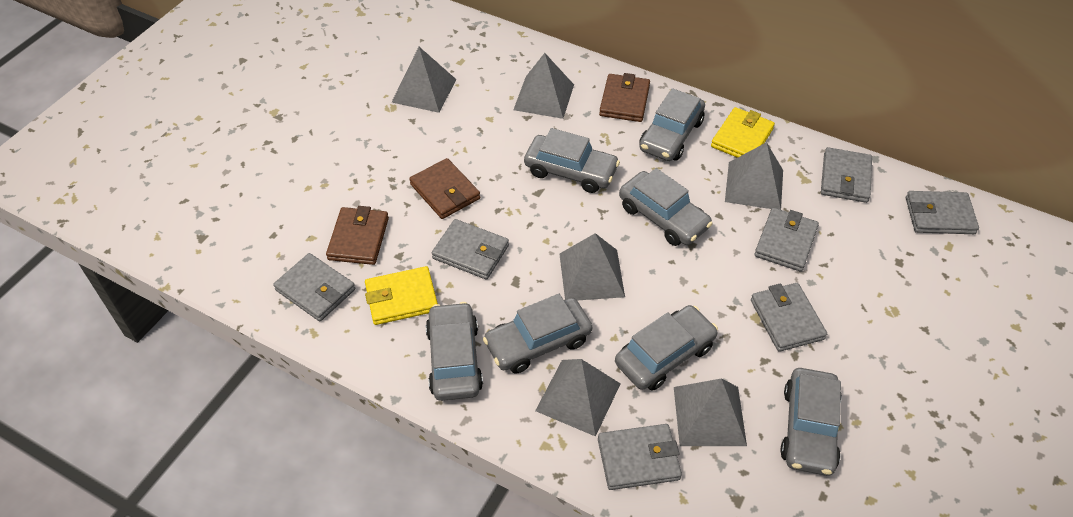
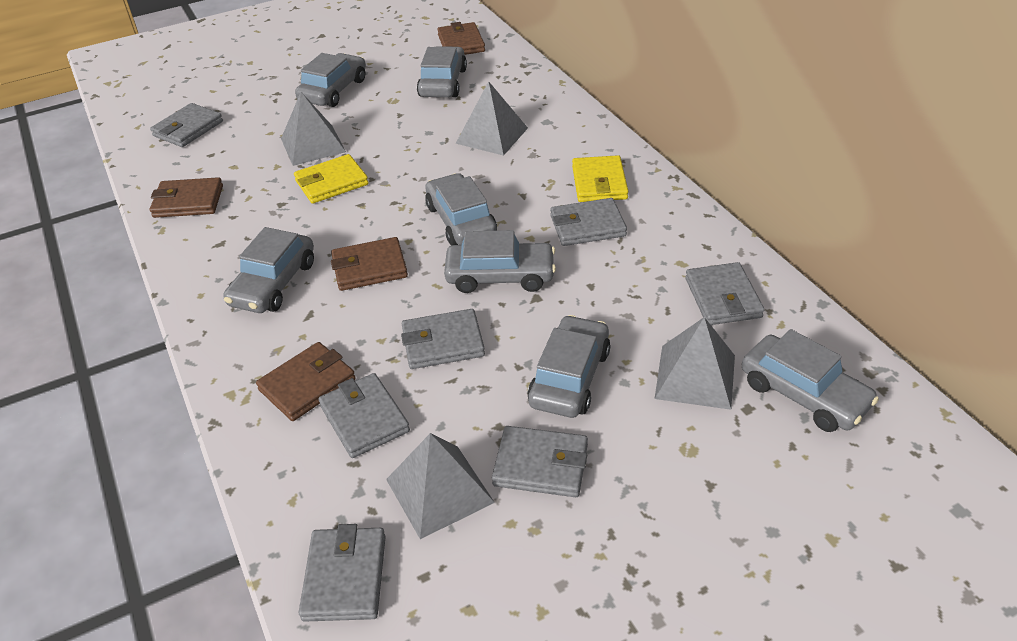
brown wallet: [326,206,389,265] [409,158,480,219] [599,73,650,122] = 3 -> [150,177,223,218] [256,342,356,421] [331,237,408,291] [437,22,485,55] = 4
grey pyramid: [392,47,457,113] [513,53,574,119] [535,359,621,437] [559,233,625,300] [674,378,747,446] [725,142,783,210] = 6 -> [281,92,346,166] [386,433,495,539] [456,81,528,156] [655,317,735,410] = 4

